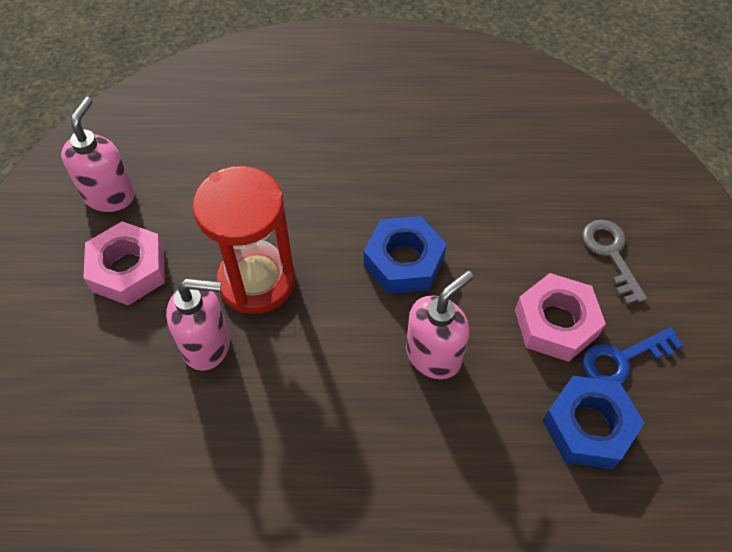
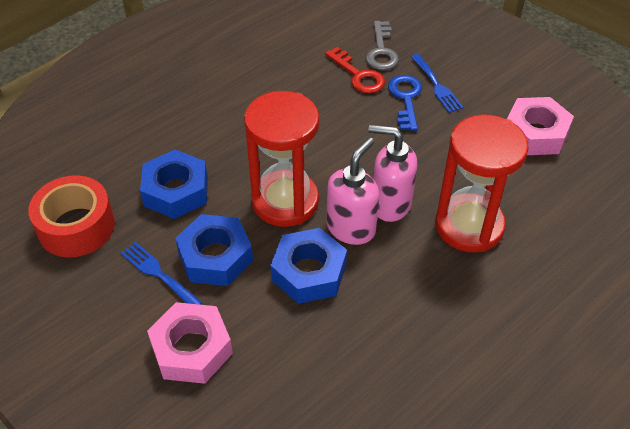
blue fork: none = 0 -> [121,242,203,305] [411,54,463,113] = 2
blue nut: [364,216,447,294] [543,376,644,469] = 2 -> [140,150,208,219] [175,214,253,286] [270,228,347,304] = 3
pink soap dispenser: [61,97,135,212] [166,279,230,371] [406,271,474,379] = 3 -> [327,137,379,245] [368,124,417,222] = 2
red hourglass: [193,166,295,314] = 1 -> [244,91,320,227] [435,114,529,252] = 2
red key: none = 0 -> [325,47,385,93] = 1
red tape: none = 0 -> [28,175,115,257] = 1

